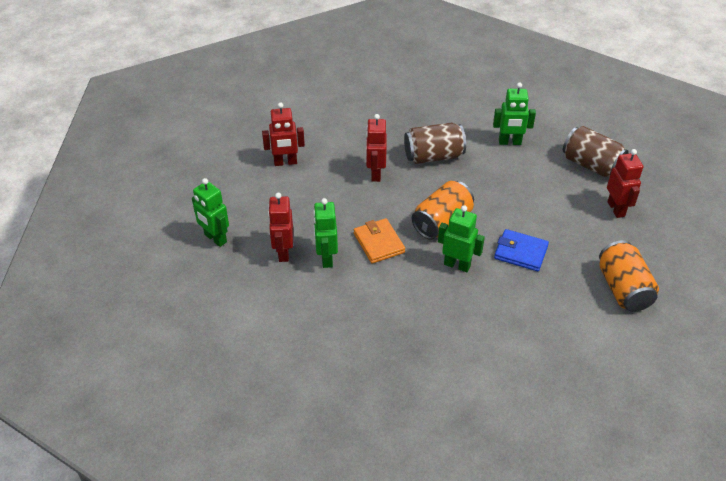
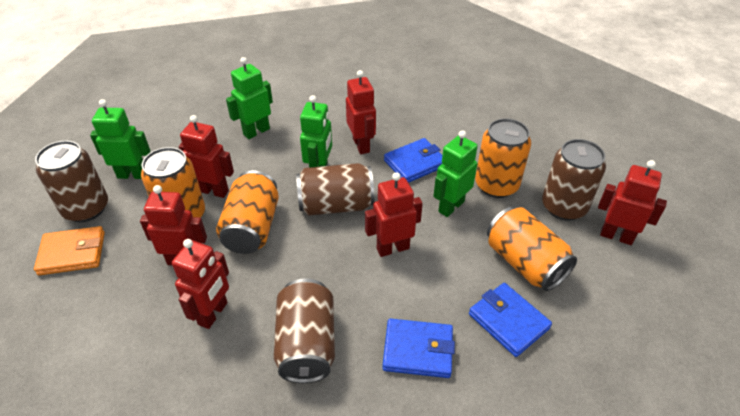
blue wallet: [494,229,549,271] = 1 -> [383,319,455,378] [384,138,442,183] [469,283,552,357] = 3
brown can: [404,123,466,164] [563,126,629,177] = 2 -> [35,141,108,222] [274,278,335,383] [296,163,375,216] [542,139,606,221] = 4
orange can: [412,181,474,240] [599,240,659,312] = 2 -> [141,147,205,218] [216,170,279,254] [475,118,531,198] [487,207,577,291] = 4
red robot: [262,102,305,166] [268,193,293,262] [366,114,387,182] [607,149,643,218] = 4 -> [140,185,207,265] [172,239,229,329] [179,115,234,198] [346,70,376,154] [365,172,423,257] [598,160,667,245] = 6

